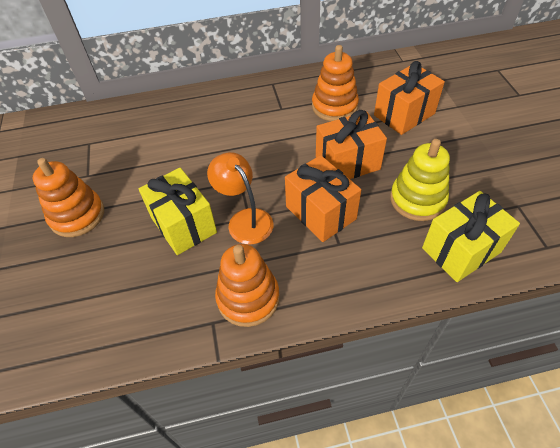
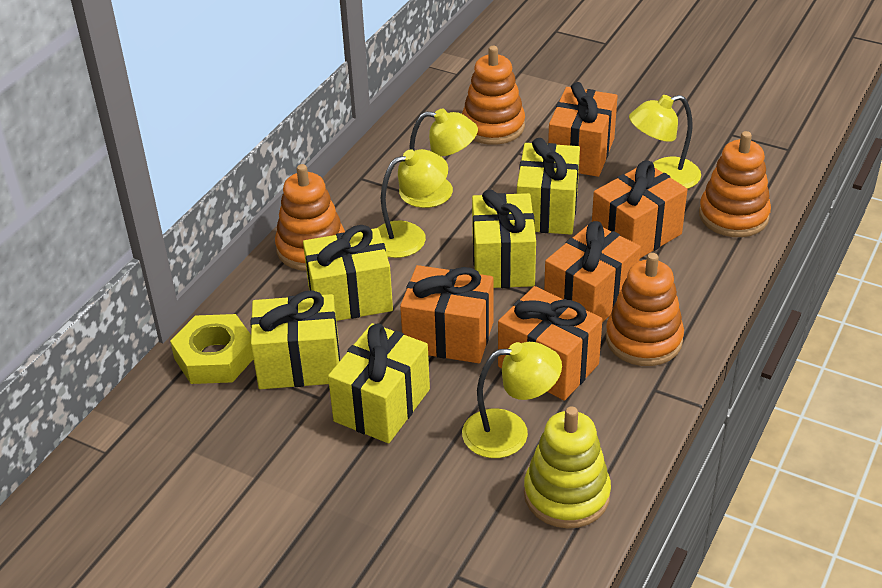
orange gift: [285,155,361,242] [316,110,387,179] [374,61,445,135] = 3 -> [400,265,494,363] [498,286,602,401] [544,221,641,322] [548,82,618,177] [592,160,688,258] = 5
orange lamp: [207,152,273,244] = 1 -> none = 0
orange stacking toy: [33,158,104,237] [215,244,280,327] [312,45,359,121] = 3 -> [275,164,345,271] [462,46,525,145] [606,253,684,366] [699,131,771,237] = 4
yellow gift: [139,168,217,255] [422,191,520,282] = 2 -> [251,290,340,389] [303,225,393,321] [328,323,430,443] [472,189,536,288] [517,138,580,235] = 5
yellow lamp: none = 0 -> [378,149,448,258] [399,108,478,208] [462,342,562,458] [629,95,701,189] = 4
yellow nut: none = 0 -> [170,314,253,384] = 1

